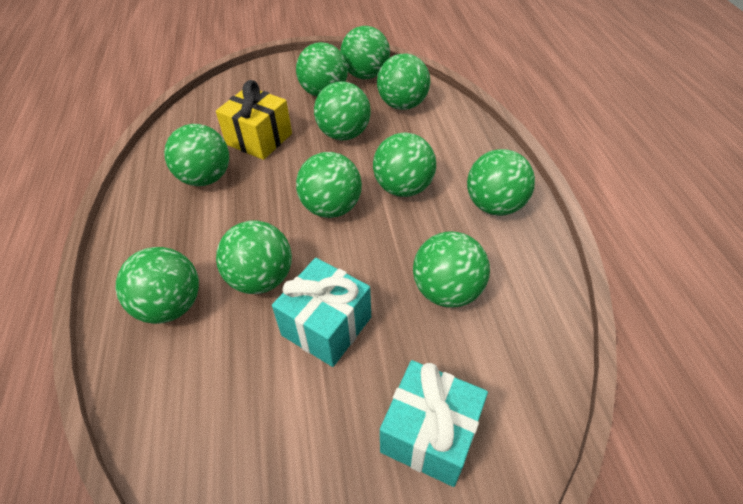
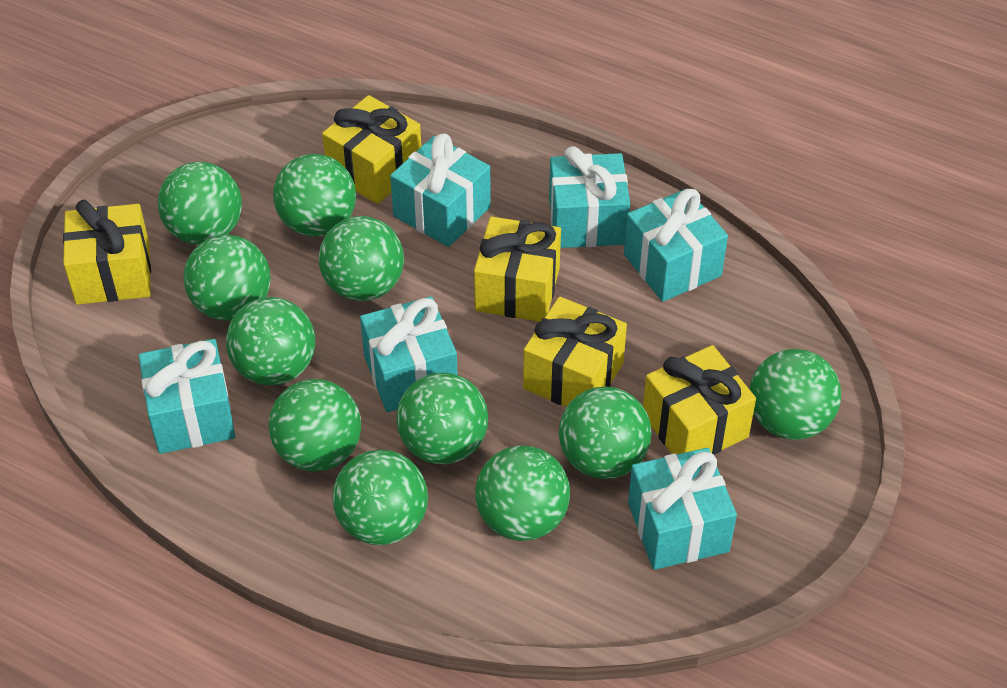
turquoise gift: [272,258,371,367] [380,360,488,487] = 2 -> [139,339,236,454] [360,297,457,412] [390,134,491,247] [549,146,630,248] [624,189,728,302] [628,448,737,570] = 6
yellow gift: [216,80,292,160] = 1 -> [63,200,151,305] [322,95,421,204] [474,217,561,322] [523,297,627,407] [643,345,756,455] = 5

